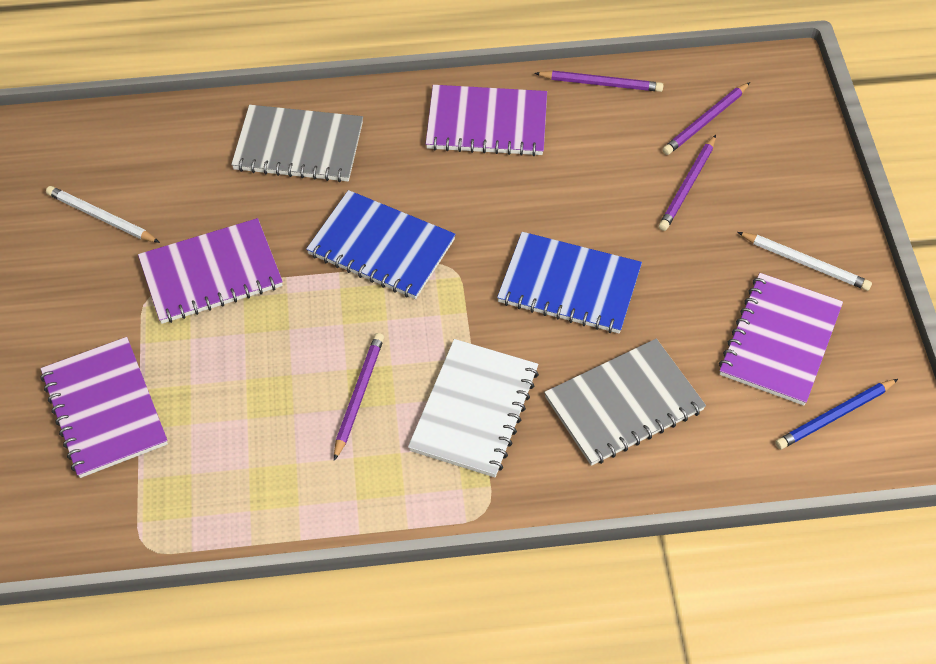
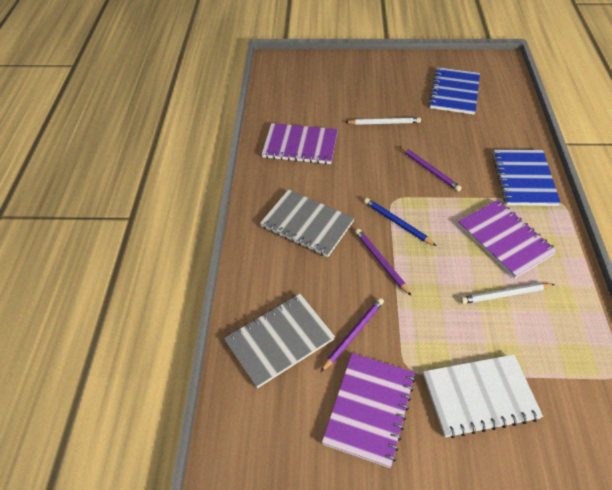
purple notebook: [40,337,168,478] [138,218,283,324] [426,85,547,156] [719,273,843,406] = 4 -> [262,123,338,164] [322,353,416,468] [458,200,557,279] = 3
purple pencil: [334,333,384,461] [534,71,663,92] [659,135,716,231] [662,82,750,155] = 4 -> [321,298,384,372] [355,229,411,296] [399,146,462,192] = 3

